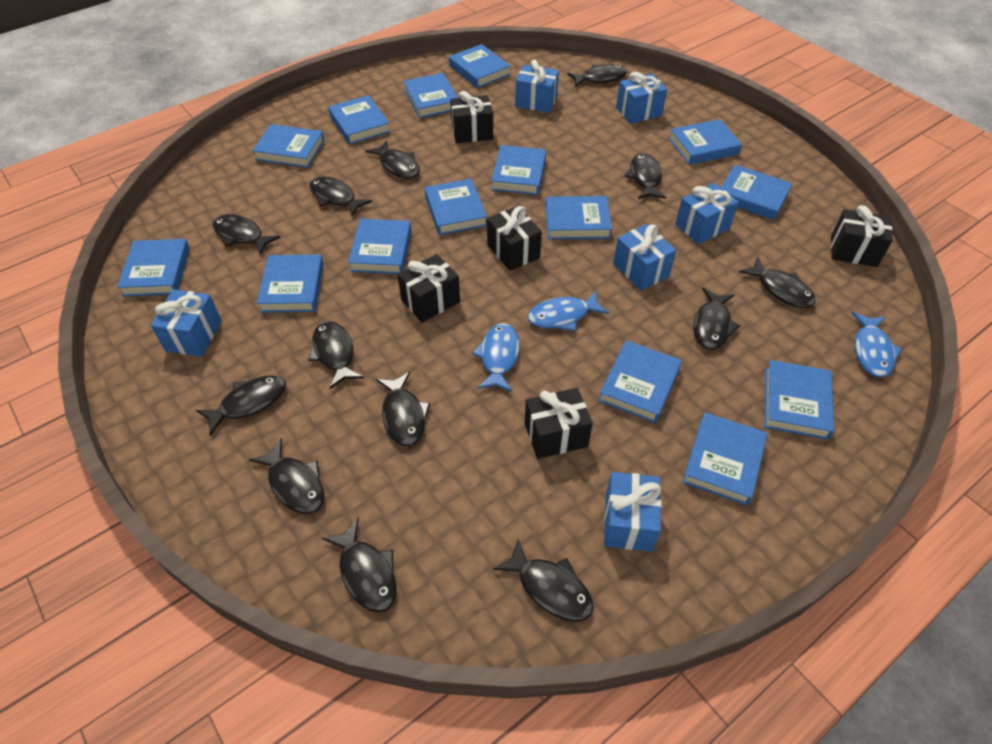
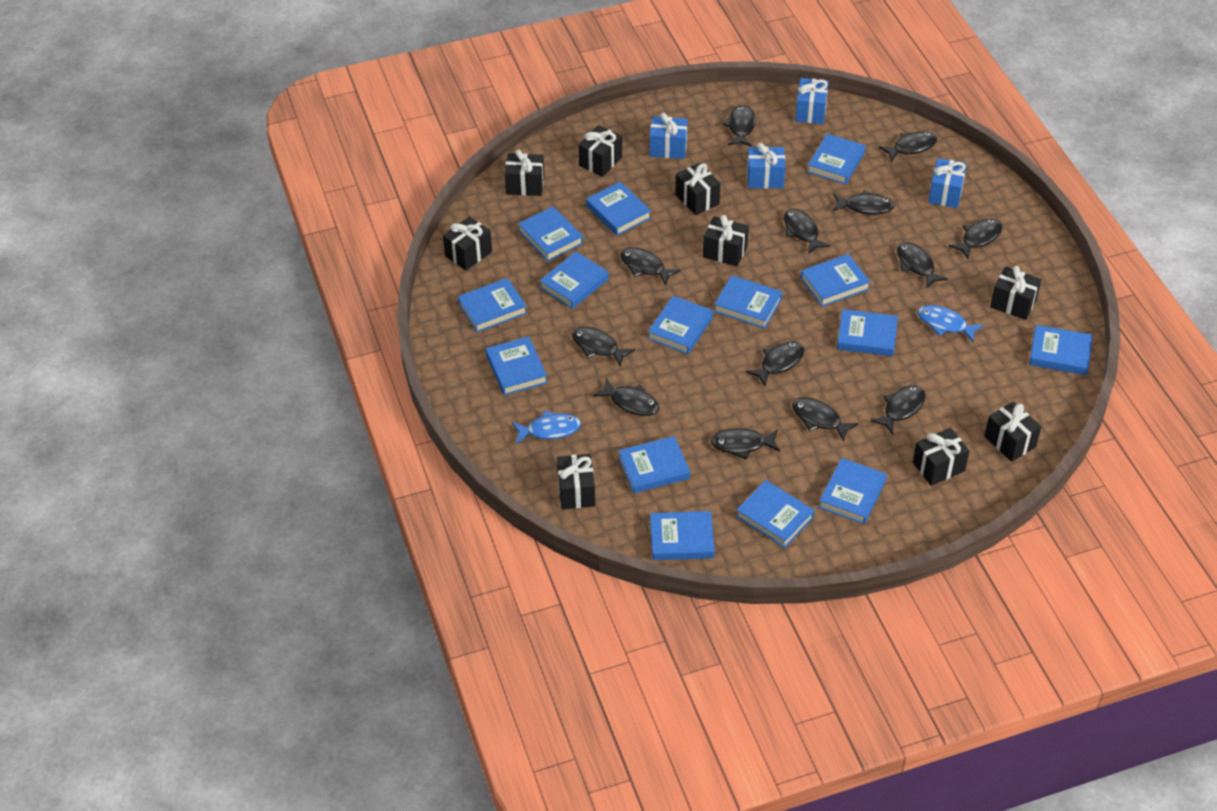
black gift: [397,254,460,323] [450,91,493,143] [487,206,542,271] [525,388,593,459] [831,205,893,267] = 5 -> [443,216,492,271] [504,149,544,196] [557,454,595,509] [578,125,622,177] [675,163,721,215] [703,215,749,266] [913,428,969,486] [984,401,1041,462] [990,266,1041,320] = 9
blue fish: [472,323,520,392] [528,291,609,331] [852,312,902,377] = 3 -> [512,411,581,444] [918,305,984,342] = 2
blue gift: [151,290,222,357] [515,60,559,113] [604,472,661,552] [613,224,676,291] [616,72,667,124] [675,183,739,244] = 6 -> [650,112,688,159] [747,143,786,189] [795,78,829,124] [928,158,967,208] = 4

